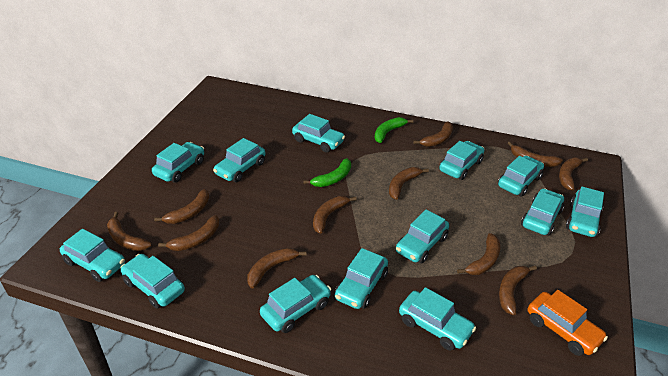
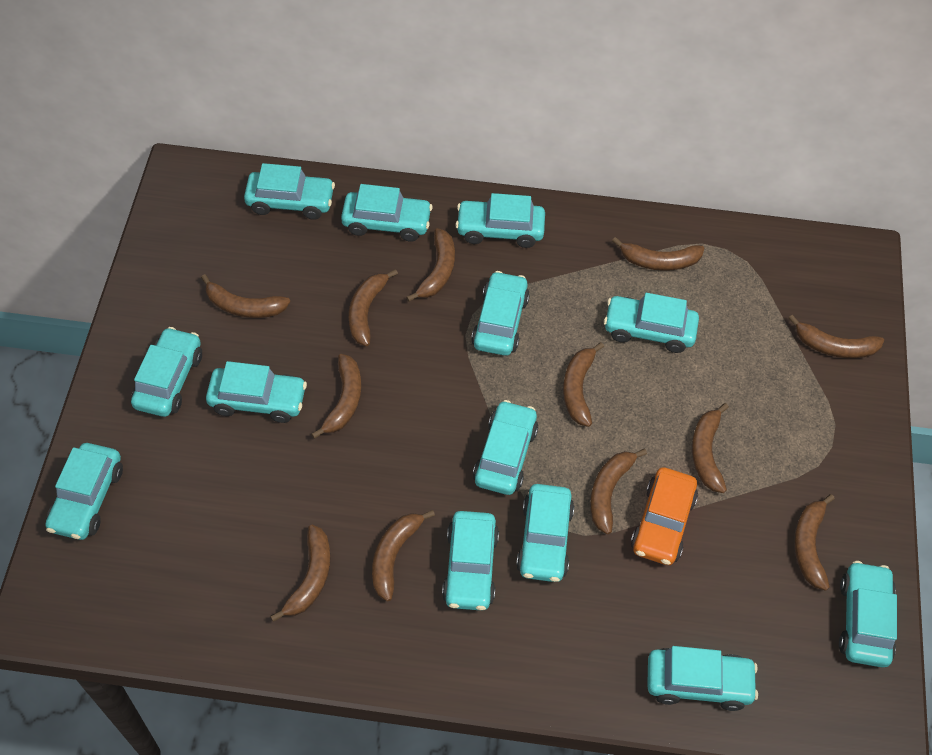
brown banana: [107,212,152,251] [154,189,210,224] [158,215,220,251] [247,248,307,289] [313,196,357,234] [389,167,429,200] [413,122,453,147] [457,233,500,275] [499,266,537,316] [508,142,563,167] [559,157,588,191] = 11 -> [201,274,290,318] [270,525,330,622] [311,354,361,439] [349,269,398,346] [372,510,435,601] [406,228,455,302] [563,342,604,427] [590,449,647,534] [612,237,704,271] [692,403,729,493] [788,315,884,358] [794,494,835,591] = 12
green banana: [304,158,351,187] [375,117,413,143] = 2 -> none = 0

